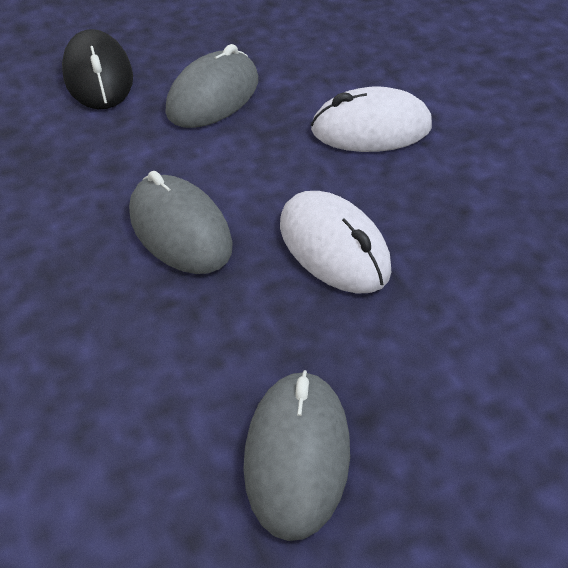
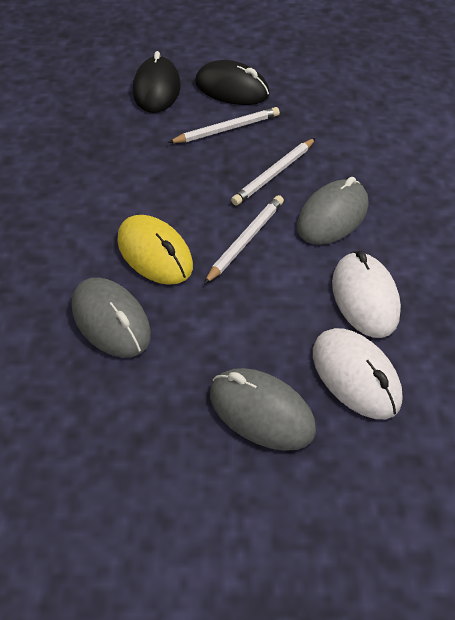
black mouse: [62,29,133,109] = 1 -> [133,51,181,113] [195,60,270,105] = 2
white pencil: none = 0 -> [168,107,280,143] [204,195,284,284] [231,138,316,205] = 3
yellow mouse: none = 0 -> [117,215,193,285] = 1

